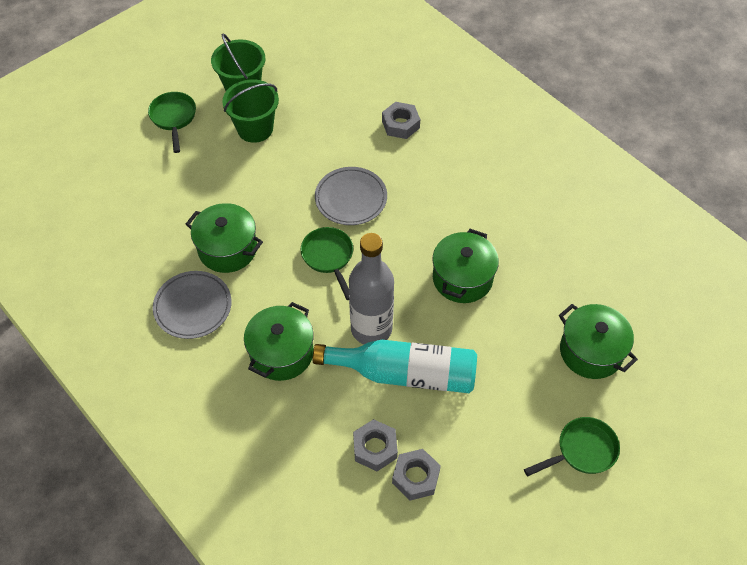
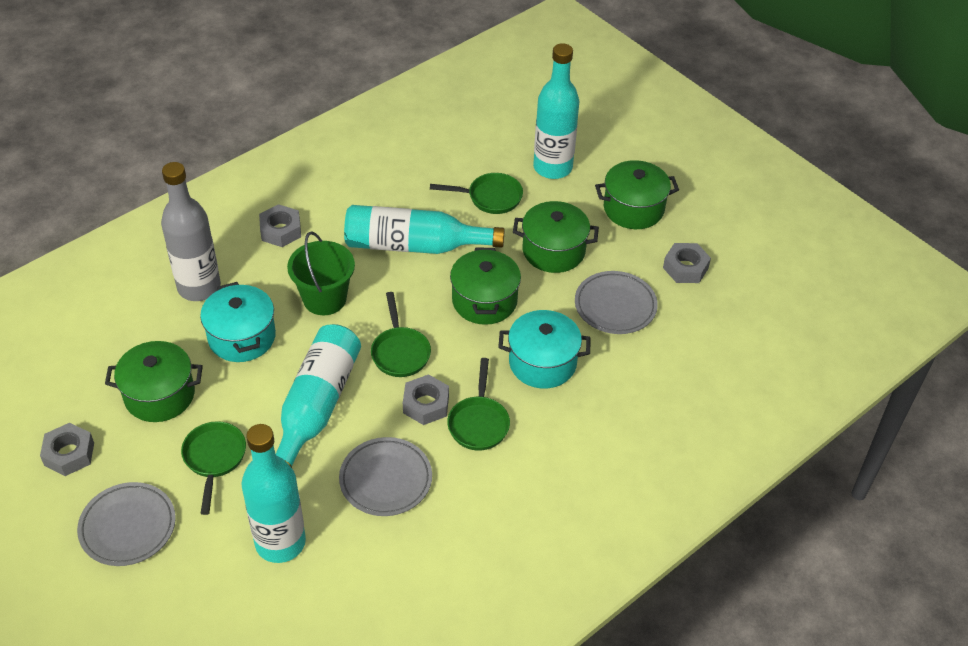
green bucket: [211,33,265,91] [222,79,279,143] = 2 -> [287,231,355,315] = 1
green pan: [148,92,196,153] [301,227,353,300] [524,417,620,476] = 3 -> [181,421,246,515] [371,292,431,377] [430,173,523,214] [447,358,510,450] = 4
grey nut: [353,419,398,471] [382,102,420,139] [392,449,441,501] = 3 -> [40,423,94,476] [259,204,301,247] [403,374,449,425] [663,243,711,283] = 4
grey plate: [153,271,232,339] [315,167,387,225] = 2 -> [77,482,176,566] [339,437,432,516] [575,271,658,334] = 3
turquoise bottle: [312,340,477,393] = 1 -> [242,424,306,563] [276,324,361,468] [344,205,505,254] [533,43,579,179] = 4
turquoise pot: none = 0 -> [200,282,276,362] [498,310,591,389] = 2

